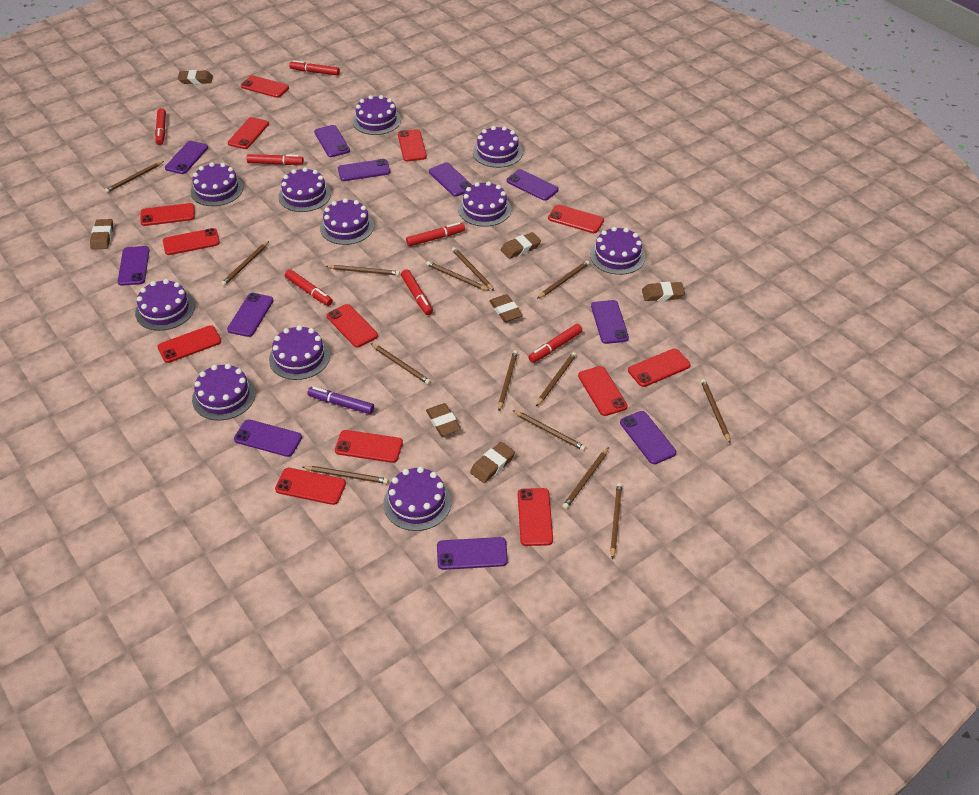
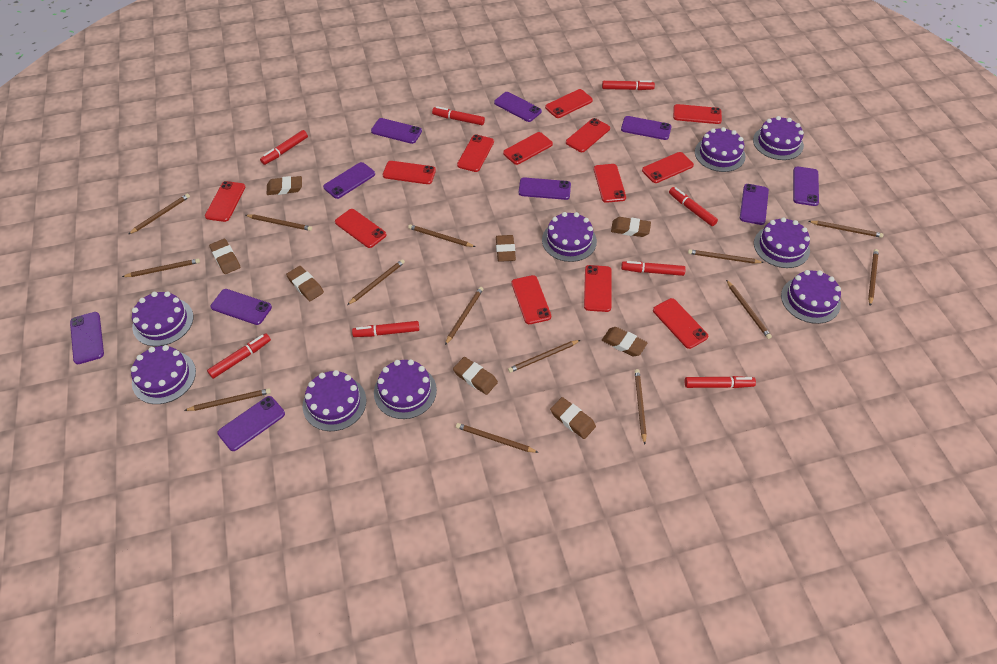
brown eraser: [90,219,113,250] [178,70,213,84] [426,403,461,436] [470,442,515,483] [489,294,523,322] [501,232,541,259] [642,282,685,301] = 7 -> [209,239,240,274] [267,176,302,195] [286,266,324,301] [453,357,498,395] [496,235,516,262] [550,397,596,439] [602,327,647,357] [611,217,651,237] = 8
purple cake: [135,279,195,331] [190,162,243,206] [192,364,256,420] [269,325,330,380] [278,167,331,212] [320,198,374,245] [352,95,401,135] [383,467,452,531] [458,181,511,227] [473,126,523,168] [590,227,646,275] = 11 -> [131,345,196,404] [132,291,193,346] [303,370,366,431] [374,359,437,419] [542,212,597,262] [695,127,745,172] [753,116,804,160] [754,217,810,268] [781,270,841,324] = 9
purple marker: [307,387,374,414] = 1 -> none = 0
purple phone: [118,246,150,286] [165,141,208,174] [227,293,274,337] [234,419,302,457] [314,125,350,157] [338,159,390,181] [429,162,472,197] [437,537,508,570] [507,169,559,201] [591,300,629,344] [620,411,676,464] = 11 -> [70,312,104,364] [211,289,272,325] [218,396,285,451] [323,162,375,199] [371,118,422,144] [494,92,542,122] [519,177,571,200] [621,116,672,140] [740,184,769,225] [793,167,819,206] = 10
red marker: [155,108,166,145] [246,154,304,165] [285,269,333,306] [289,60,340,76] [401,269,433,315] [406,222,465,246] [528,324,582,363] = 7 -> [207,334,271,379] [260,130,308,165] [352,321,419,337] [432,106,485,125] [602,80,655,90] [621,261,686,276] [669,187,718,226] [685,376,756,388] = 8

